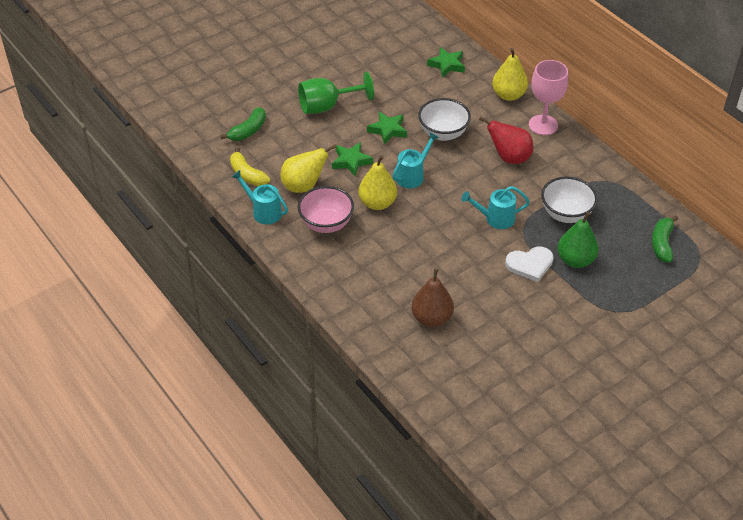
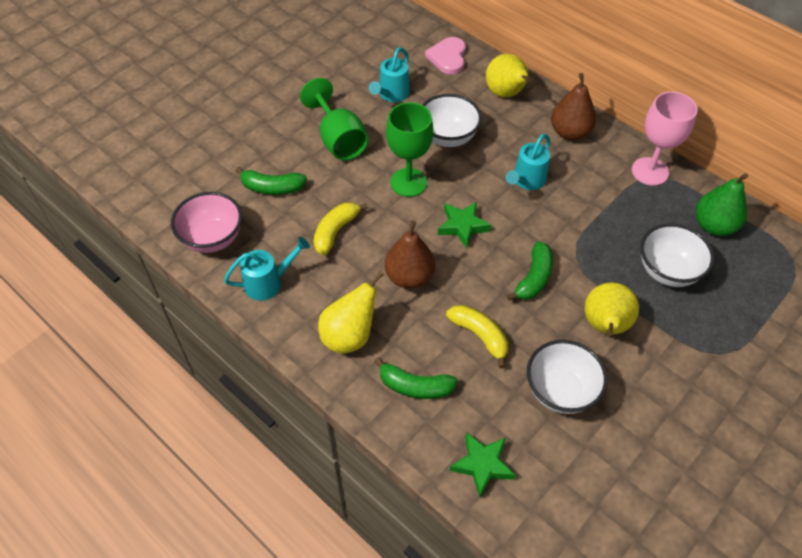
brown pear: [411,268,454,327] = 1 -> [385,221,435,289] [551,73,596,140] = 2
green banana: [220,107,266,141] [652,215,678,262] = 2 -> [235,167,307,195] [374,357,458,399] [507,241,553,301] = 3
green goblet: [298,72,374,114] = 1 -> [300,78,369,160] [386,102,434,197] = 2
green star: [332,142,373,176] [367,112,407,145] [427,47,465,78] = 3 -> [438,201,491,249] [450,432,516,497] = 2
pink heart: none = 0 -> [425,37,466,74] = 1
red pear: [479,117,533,164] = 1 -> none = 0
white bowl: [418,98,471,141] [541,177,598,223] = 2 -> [422,94,482,147] [527,340,608,414] [641,224,714,287] = 3
white heart: [505,247,554,282] = 1 -> none = 0
yellow banana: [230,147,270,186] = 1 -> [313,202,368,256] [446,305,508,368] = 2

